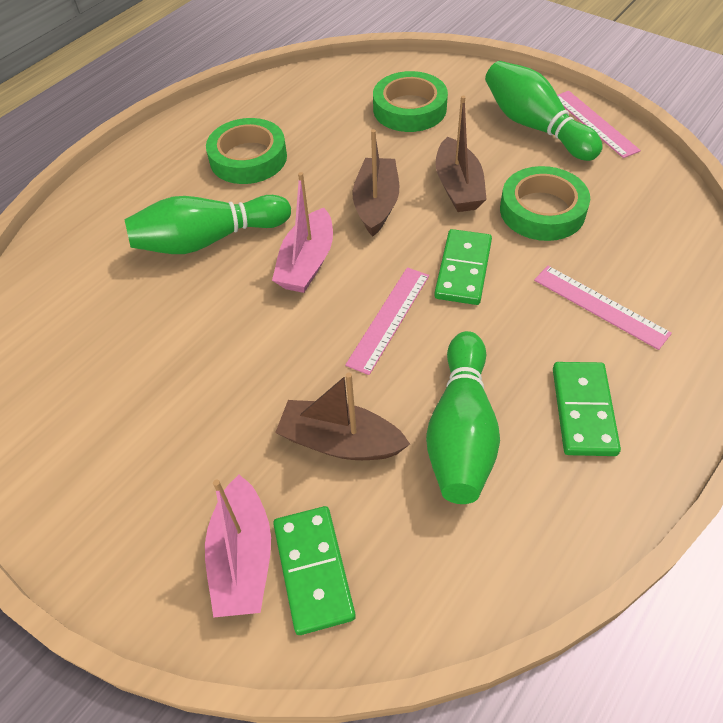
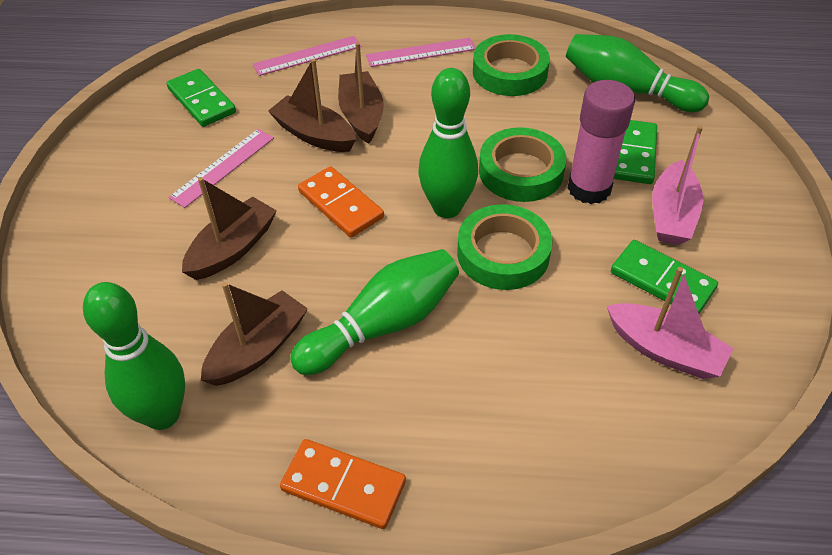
brown boat: [275,373,410,460] [353,129,399,237] [435,96,487,212] = 3 -> [182,177,277,280] [201,282,308,386] [268,59,356,152] [338,42,384,144] = 4
green bowling pin: [124,195,291,254] [426,331,500,504] [485,61,603,161] = 3 -> [83,282,185,430] [290,249,459,375] [418,68,478,218] [566,34,709,112] = 4
orange domino: none = 0 -> [280,439,406,529] [298,166,384,238] = 2
pink glue stick: none = 0 -> [568,80,635,204] = 1

